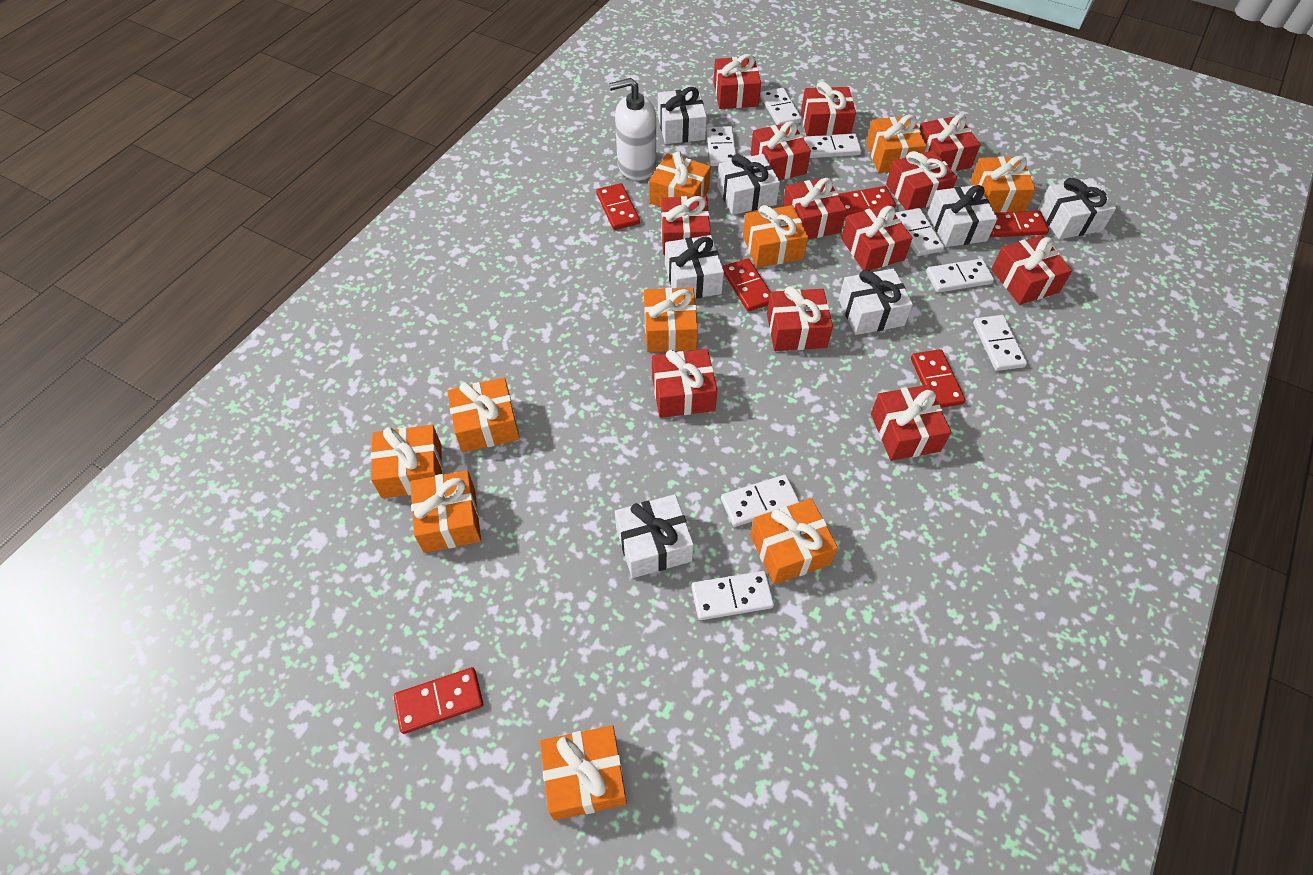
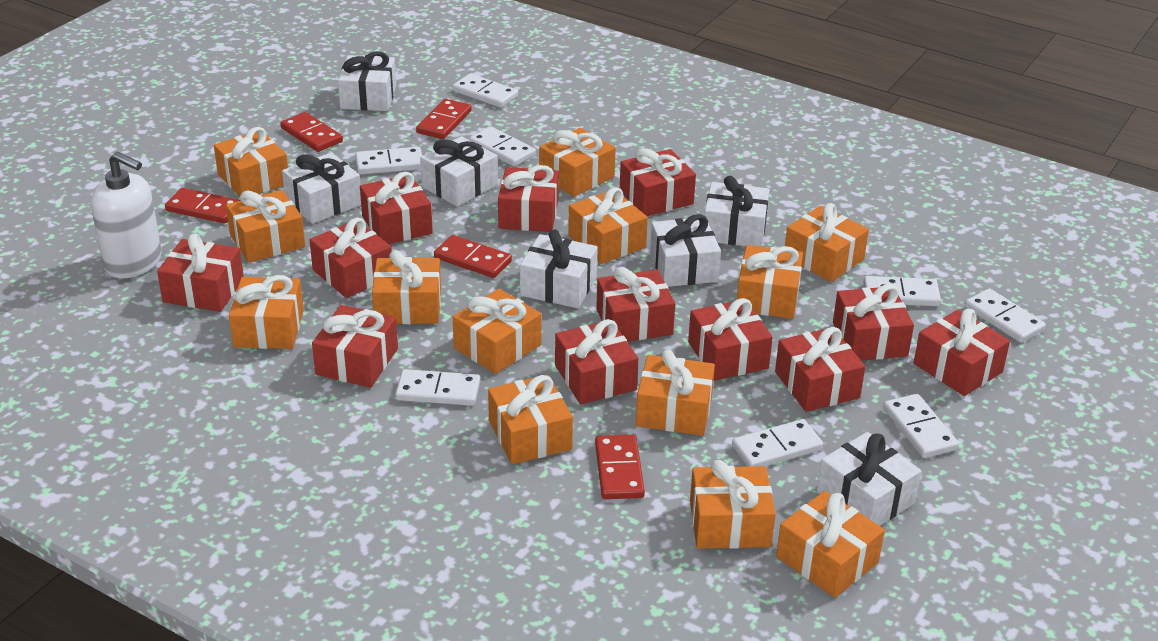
orange gift: [371,425,443,498] [410,470,481,553] [447,378,520,453] [540,725,627,820] [644,287,698,352] [649,151,711,207] [743,205,808,268] [750,498,838,585] [866,115,927,173] [970,156,1036,213] = 10 -> [214,127,288,196] [226,190,305,263] [229,275,304,349] [372,250,441,324] [453,289,541,374] [488,375,573,464] [539,128,616,197] [568,187,648,264] [636,350,715,436] [690,460,776,549] [737,245,803,319] [776,491,885,598] [785,203,869,282] = 13
red domino: [394,667,483,734] [596,183,640,230] [723,258,770,312] [839,186,896,217] [911,349,966,408] [990,211,1049,237] = 6 -> [165,188,241,224] [280,112,343,152] [416,99,472,139] [434,235,512,278] [595,435,645,499] = 5

